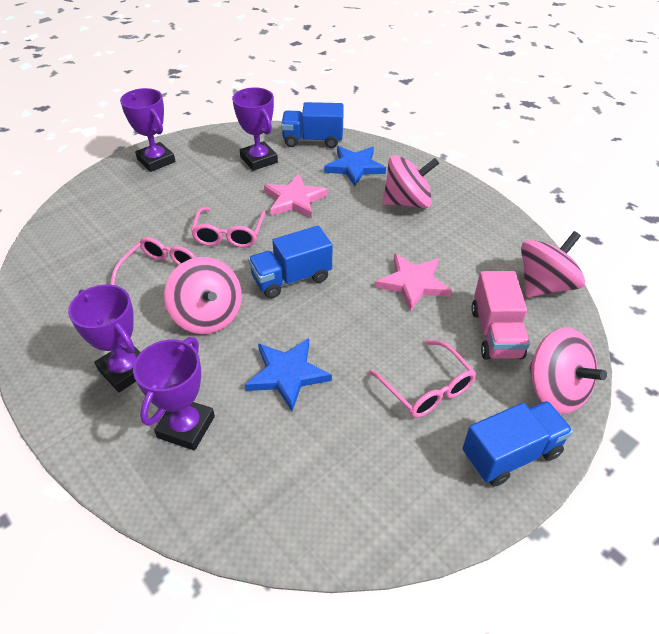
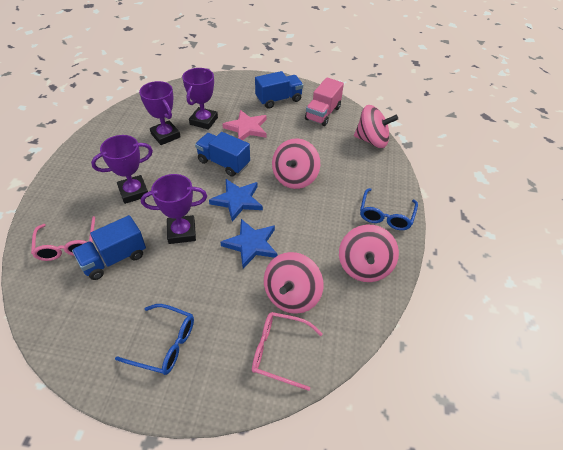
blue glasses: none = 0 -> [115,304,194,375] [360,188,418,230] = 2
pink glasses: [110,237,196,310] [191,207,265,248] [369,340,476,418] = 3 -> [31,216,95,261] [252,312,323,391] = 2
pink star: [264,174,328,218] [375,254,452,312] = 2 -> [222,110,267,140] = 1

